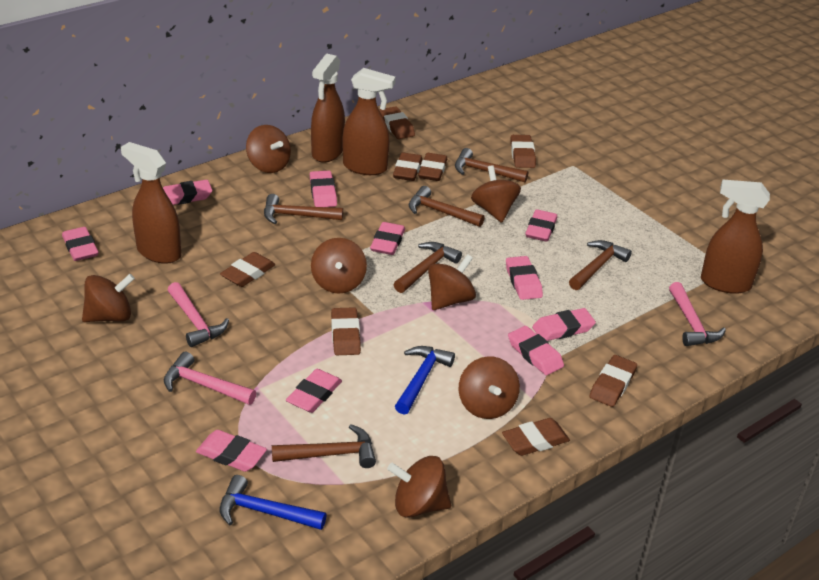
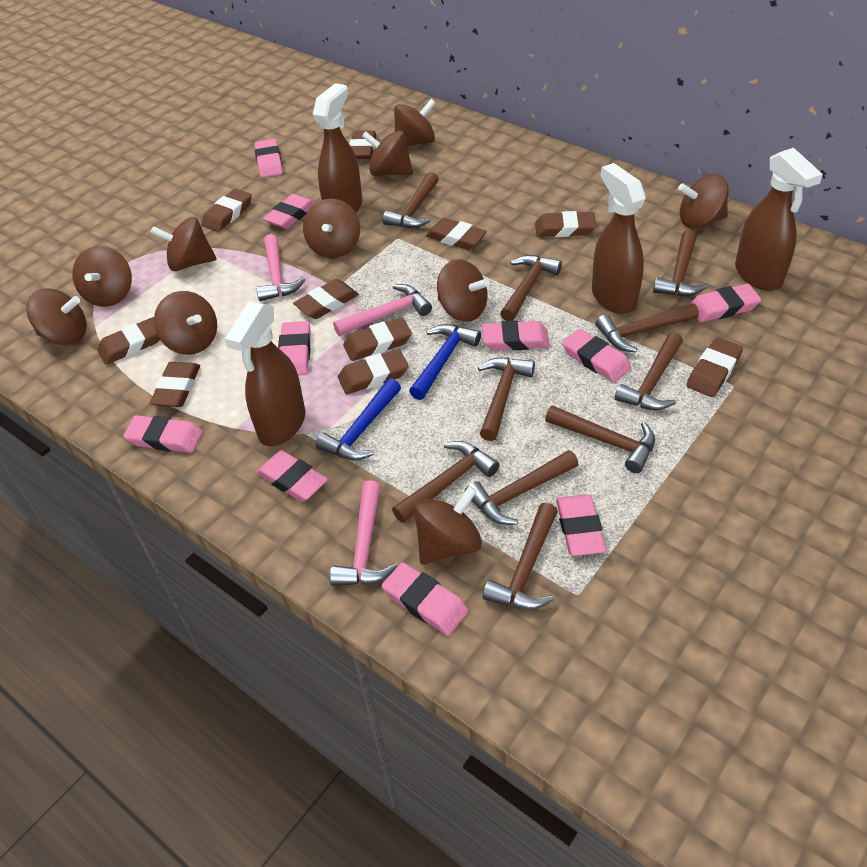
brown eraser: [220,252,275,287] [331,307,361,355] [379,106,415,139] [393,152,422,181] [418,153,447,181] [502,418,570,456] [511,135,536,168] [589,355,637,407] = 8 -> [97,317,160,365] [150,362,200,407] [202,189,252,232] [293,279,359,319] [338,349,409,394] [343,318,412,361] [349,131,376,159] [426,218,487,250] [535,211,596,237] [686,337,743,397] = 10
brown hammer: [264,194,343,224] [272,424,376,468] [393,242,462,293] [409,186,485,227] [455,148,528,183] [569,240,632,290] = 6 -> [383,172,439,228] [392,441,500,523] [465,450,578,525] [478,358,535,441] [483,503,558,610] [500,255,562,321] [545,405,655,473] [596,303,699,352] [615,332,683,410] [653,230,708,296] = 10
brown spinning top: [82,274,135,322] [246,125,291,173] [311,238,367,294] [387,456,451,518] [428,254,476,310] [459,356,520,419] [471,165,521,223] = 7 -> [26,288,86,345] [72,246,132,307] [150,217,217,271] [154,291,217,355] [303,199,360,258] [362,131,413,176] [394,99,436,146] [413,486,482,565] [437,259,490,322] [678,174,729,229] = 10

